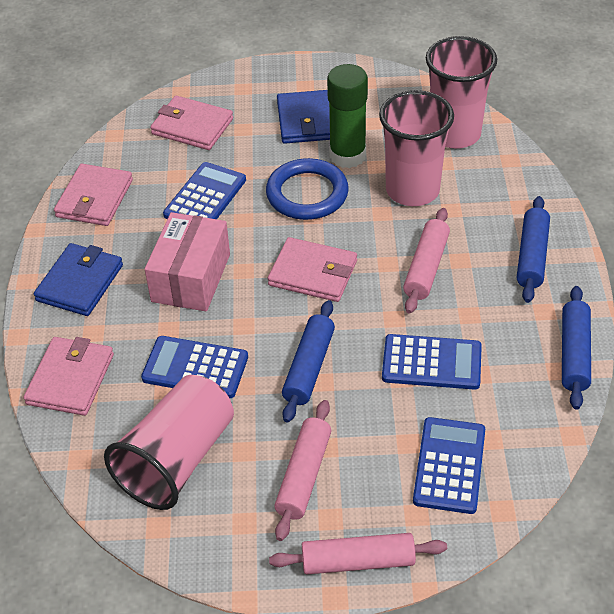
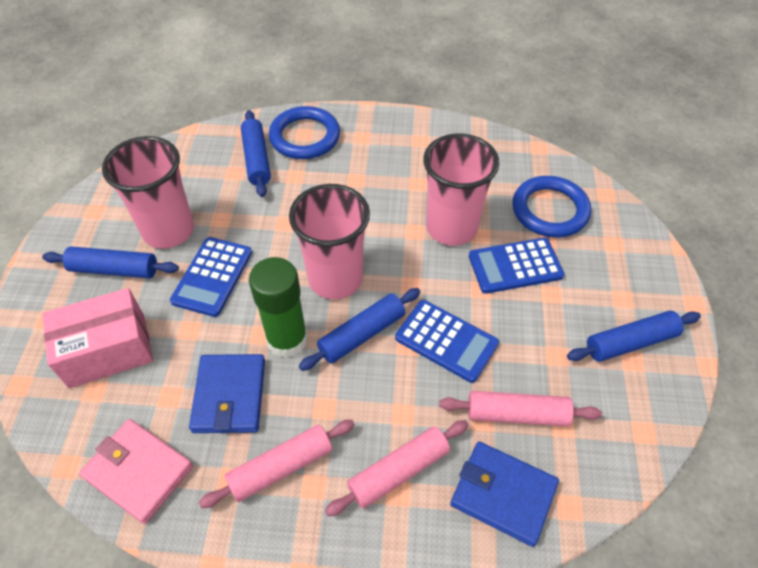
blue calculator: [141,336,248,398] [163,162,246,219] [382,334,482,390] [413,417,485,514] = 4 -> [170,237,252,317] [395,300,499,383] [469,238,564,294] = 3
blue ring: [266,158,349,220] = 1 -> [269,106,340,159] [512,176,591,238] = 2
blue rolling pin: [282,300,335,423] [517,196,550,303] [562,286,591,410] = 3 -> [42,246,179,278] [241,110,271,197] [299,288,420,371] [567,311,701,362] = 4
pink wallet: [23,337,114,416] [54,164,133,226] [150,96,233,150] [268,237,357,302] = 4 -> [79,419,193,524] = 1

